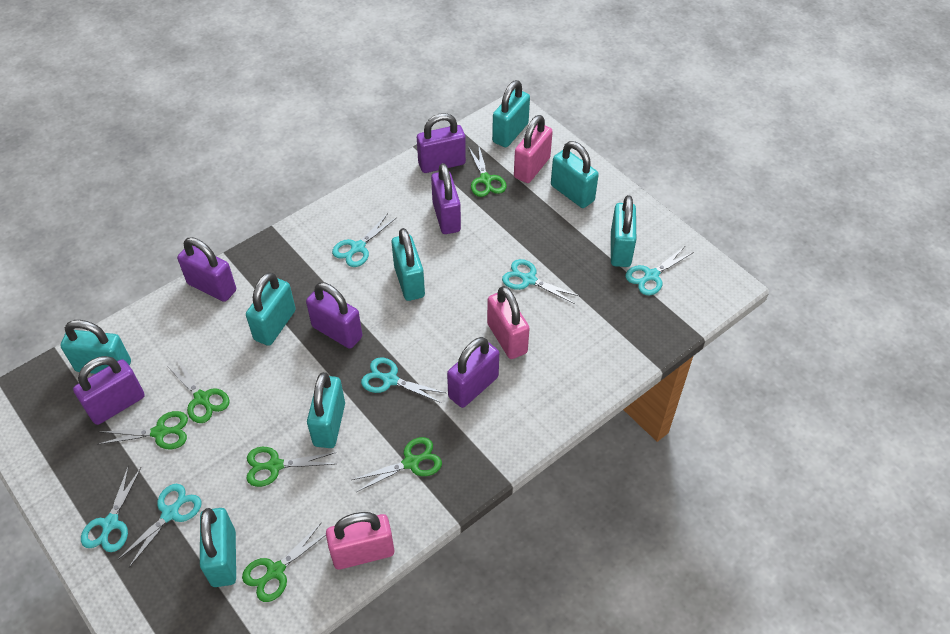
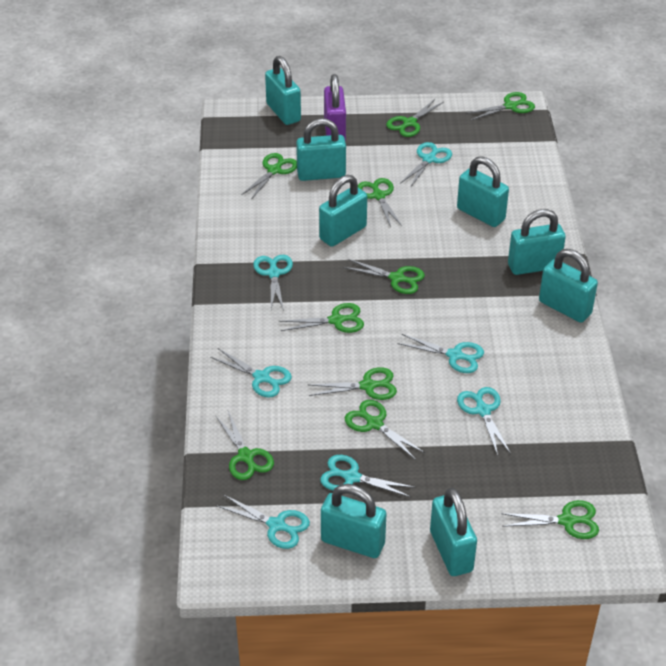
green scissors: [97,411,188,449] [166,358,230,423] [242,522,326,602] [247,447,337,487] [352,437,442,492] [468,143,507,197] = 6 -> [215,411,274,480] [241,153,297,200] [279,303,364,333] [309,367,397,400] [343,259,425,294] [345,400,425,460] [358,178,402,227] [386,99,444,137] [466,92,535,120] [501,500,599,539] = 10
pink padlock: [326,512,394,570] [487,286,530,359] [514,115,553,183] = 3 -> none = 0
purple padlock: [73,356,145,425] [177,237,236,302] [306,282,362,349] [417,113,466,173] [431,163,461,234] [447,337,499,408] = 6 -> [324,74,346,141] = 1
turquoise scissors: [81,465,141,552] [118,484,201,567] [332,213,397,267] [361,358,446,403] [502,259,581,304] [625,246,694,295] = 6 -> [210,348,292,398] [216,494,310,549] [253,255,293,311] [320,455,416,498] [397,334,484,373] [401,142,452,188] [457,387,511,456] = 7

